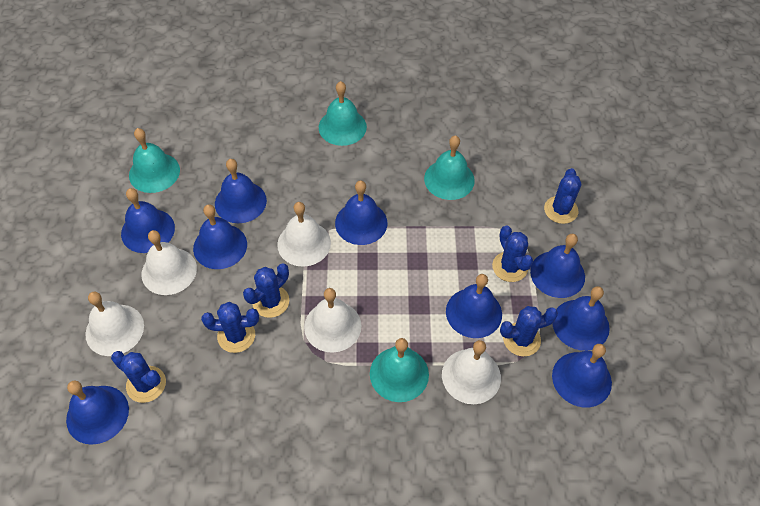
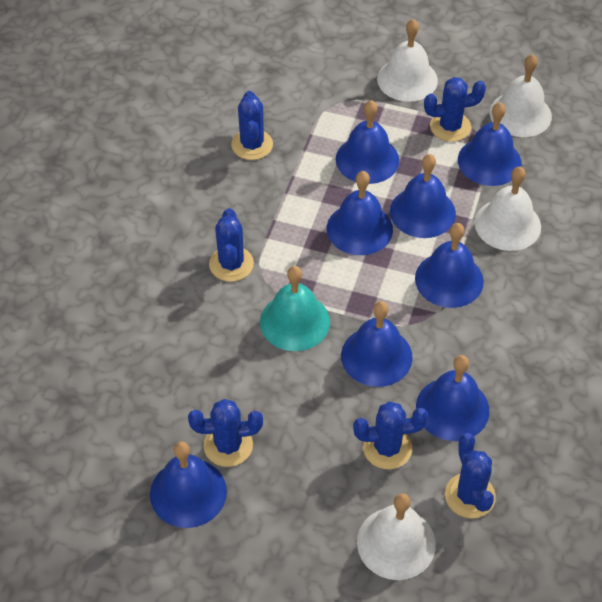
blue bell: [66,380,129,445] [121,188,175,253] [193,205,247,269] [215,159,267,223] [335,180,387,245] [446,274,502,338] [530,234,585,298] [552,286,610,351] [552,344,612,407] = 9 -> [150,441,227,528] [327,171,393,255] [336,100,399,184] [341,301,413,387] [390,154,456,238] [415,223,484,308] [416,355,490,441] [458,102,522,186] = 8
turquoise bell: [129,128,180,193] [319,81,367,146] [370,338,429,402] [424,136,475,200] = 4 -> [260,266,330,351] = 1
white bell: [85,292,144,356] [141,230,197,295] [277,202,331,267] [304,288,361,353] [442,340,501,404] = 5 -> [357,493,436,580] [377,19,438,102] [475,167,541,251] [490,54,552,137] = 4

